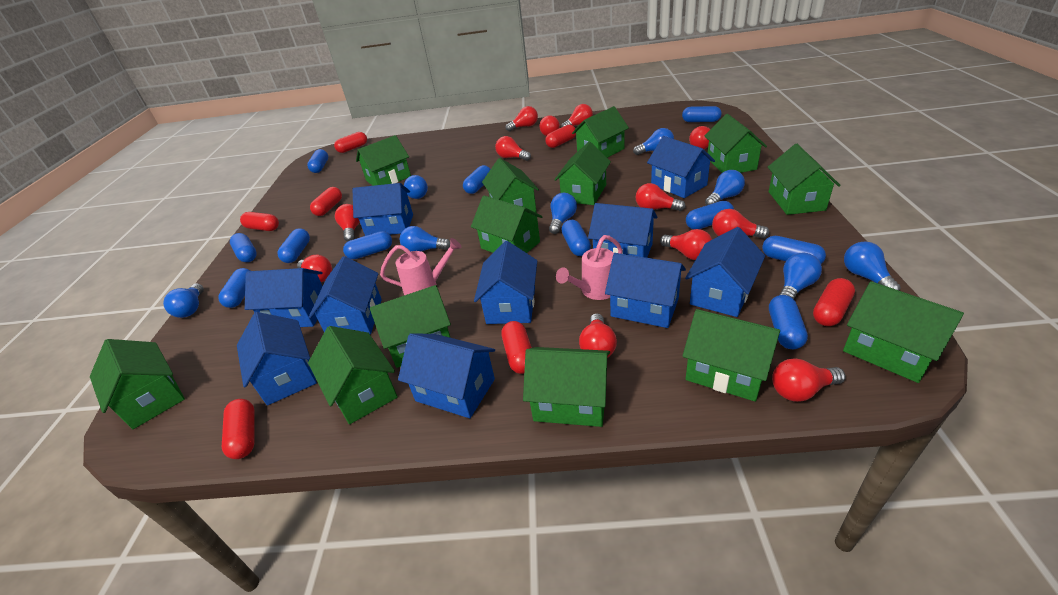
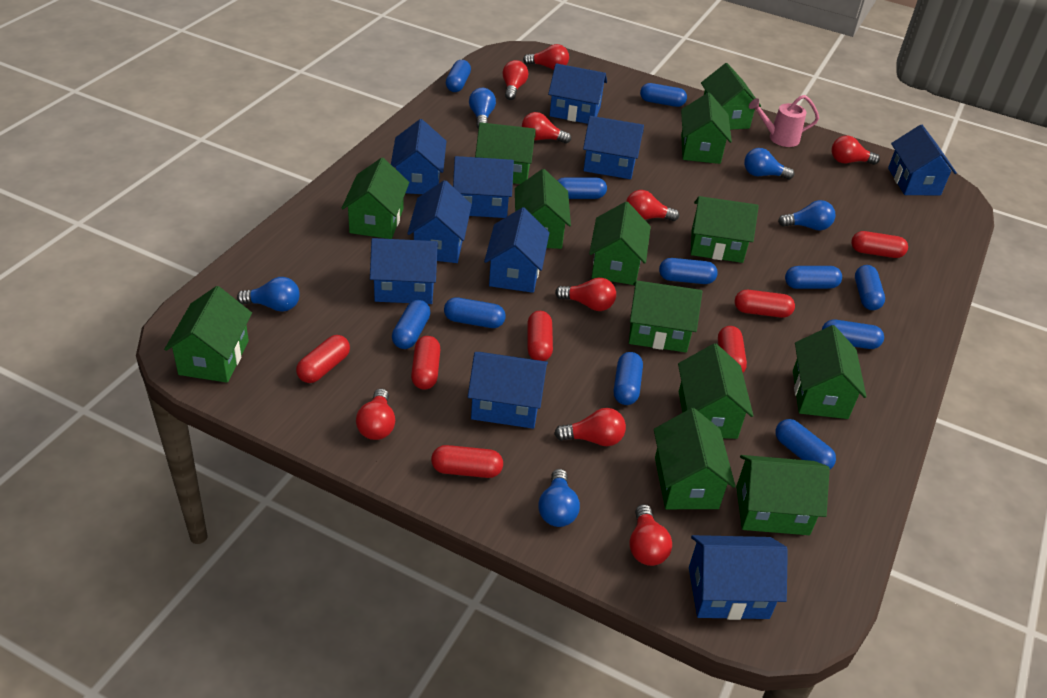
blue light bulb: [163,284,204,318] [400,226,450,251] [404,175,428,199] [549,193,577,234] [633,128,674,155] [705,170,745,205] [780,253,822,299] [844,242,901,291] = 8 -> [237,277,300,312] [469,88,496,129] [538,469,580,527] [744,148,794,180] [778,200,835,230] = 5
pink watering can: [380,238,462,295] [556,235,622,300] = 2 -> [749,95,819,147] = 1
red light bulb: [297,254,332,282] [335,204,360,242] [495,136,531,161] [505,106,538,132] [540,115,560,136] [561,104,593,127] [579,313,617,358] [636,183,686,211] [660,229,712,260] [689,126,711,149] [712,209,769,238] [772,358,846,402] = 12 -> [356,388,395,440] [502,60,528,100] [522,112,571,143] [523,44,569,70] [554,408,626,446] [555,277,616,311] [626,190,679,221] [629,504,672,566] [831,136,880,165] = 9

